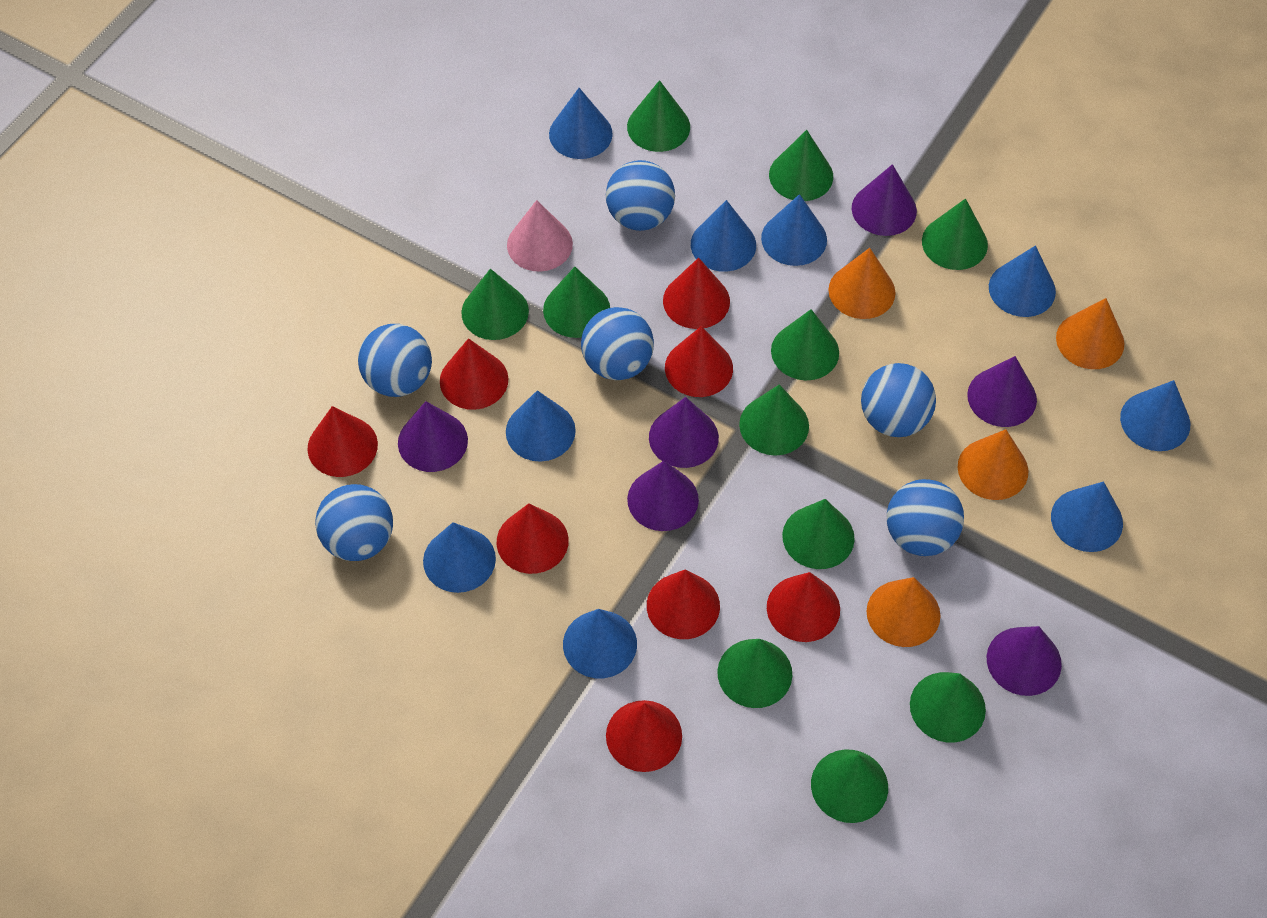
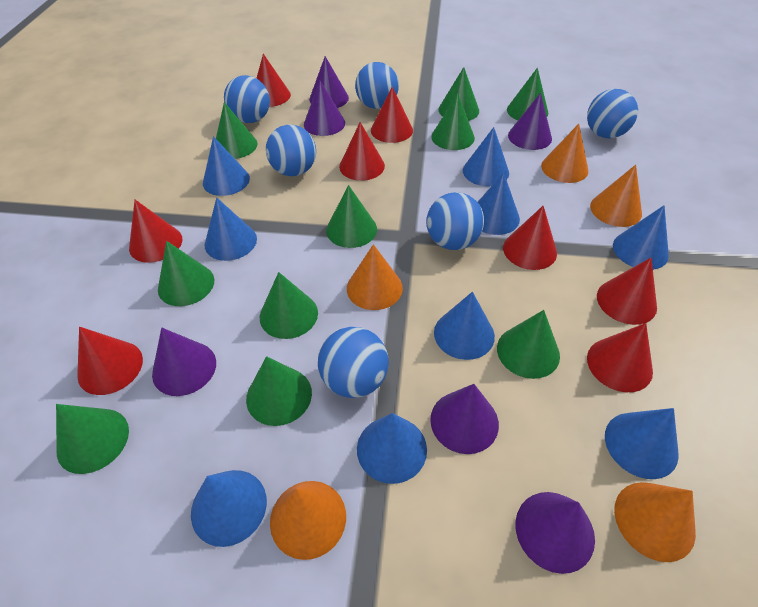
green cone: [461,269,529,340] [543,267,610,338] [627,80,690,152] [717,639,792,708] [739,384,809,456] [769,130,833,201] [771,309,839,380] [782,499,855,569] [811,749,888,823] [910,672,986,743] [922,198,988,270] = 11 -> [56,404,129,474] [158,241,214,306] [216,102,258,159] [246,356,312,426] [260,272,318,339] [326,185,377,248] [431,94,475,150] [438,67,479,121] [497,310,560,379] [507,68,548,120] = 10
orange cone: [828,248,895,319] [867,577,940,647] [957,429,1028,500] [1056,298,1124,369] = 4 -> [270,481,346,560] [347,244,403,310] [541,124,588,183] [590,165,642,227] [614,482,696,562] = 5
pink cone: [507,200,573,272] = 1 -> none = 0

